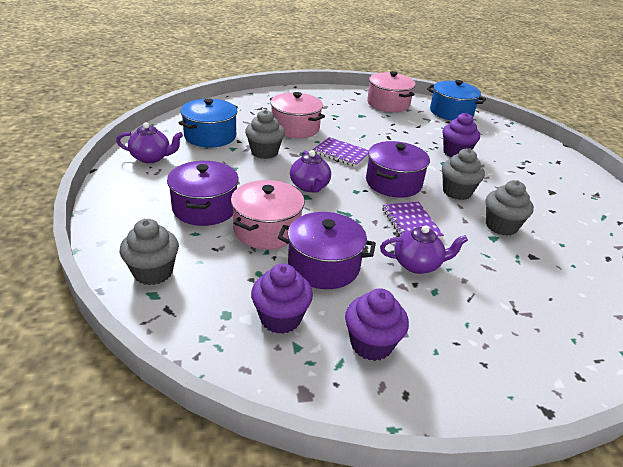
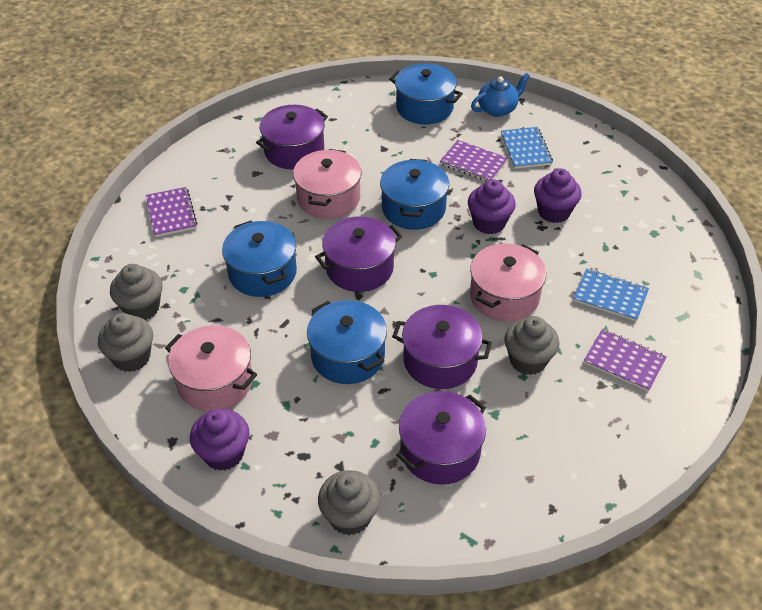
blue notebook: none = 0 -> [501,127,553,169] [573,268,649,321] = 2
blue pot: [179,98,238,148] [427,80,486,121] = 2 -> [222,220,297,297] [307,300,387,384] [380,159,449,230] [389,63,463,124] = 4
blue teapot: none = 0 -> [471,73,530,117] = 1
purple notebook: [313,137,369,167] [382,202,444,239] = 2 -> [146,187,198,237] [440,140,508,181] [584,329,667,392] = 3
purple pot: [167,161,239,226] [278,212,376,289] [366,141,430,198] = 3 -> [256,105,328,169] [315,216,402,292] [392,305,492,389] [396,391,486,485] = 4
purple teapot: [116,122,183,163] [290,150,331,193] [380,225,468,274] = 3 -> none = 0

